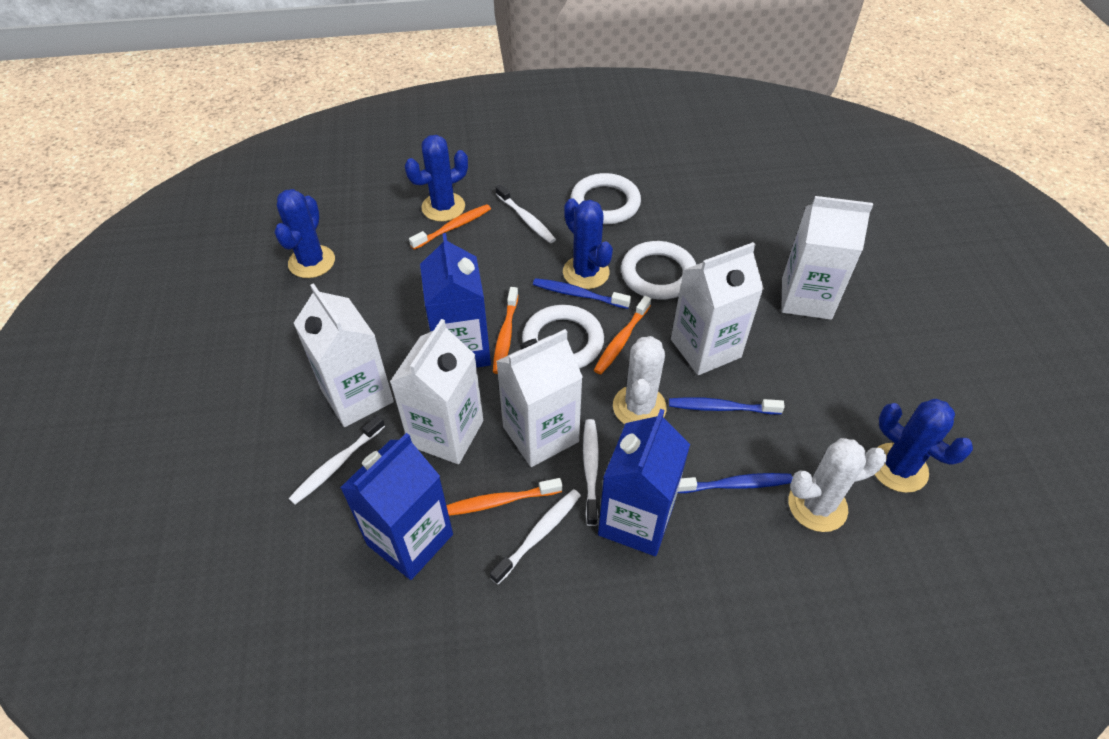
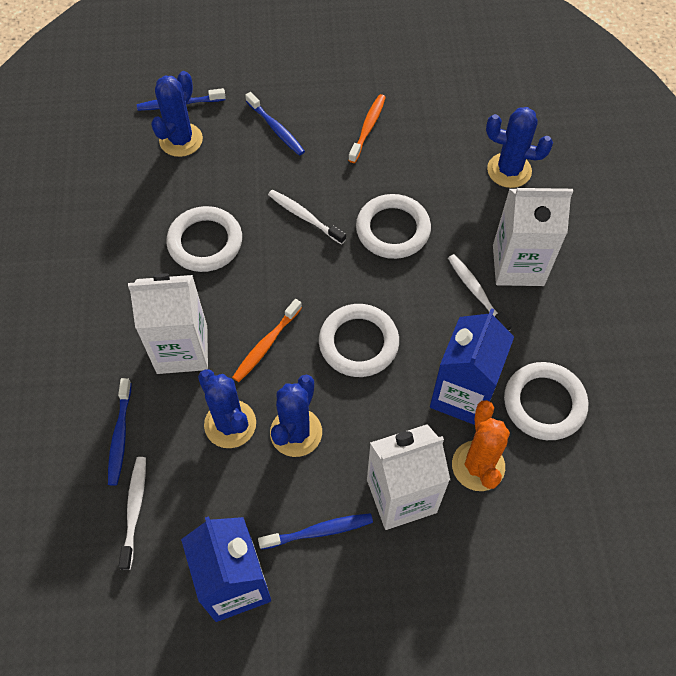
blue carton: [340,433,453,580] [420,233,491,368] [598,409,690,556] = 3 -> [181,516,271,622] [430,308,514,425] = 2
blue toothbrush: [533,278,631,309] [669,397,785,414] [678,473,793,493] = 3 -> [108,378,131,486] [137,88,226,111] [245,92,305,156] [258,513,373,550] = 4
orange cactus: none = 0 -> [452,400,510,491] = 1
orange toothbrush: [409,204,491,250] [446,478,562,516] [493,287,518,374] [594,296,651,374] = 4 -> [232,299,302,382] [348,94,386,163] = 2
white cactus: [613,336,667,424] [788,438,887,532] = 2 -> none = 0
white carton: [293,283,394,427] [390,319,483,464] [496,329,583,467] [671,242,764,375] [781,196,873,320] = 5 -> [128,273,208,374] [367,424,450,530] [493,188,573,286] = 3
white ring: [522,305,604,369] [571,173,641,224] [621,241,696,300] = 3 -> [166,206,242,272] [319,304,399,377] [356,194,431,259] [504,362,588,440] = 4
white toothbrush: [289,415,385,505] [490,489,581,584] [496,184,556,243] [583,419,599,526] = 4 -> [119,457,146,570] [268,190,346,245] [448,254,512,331] = 3

